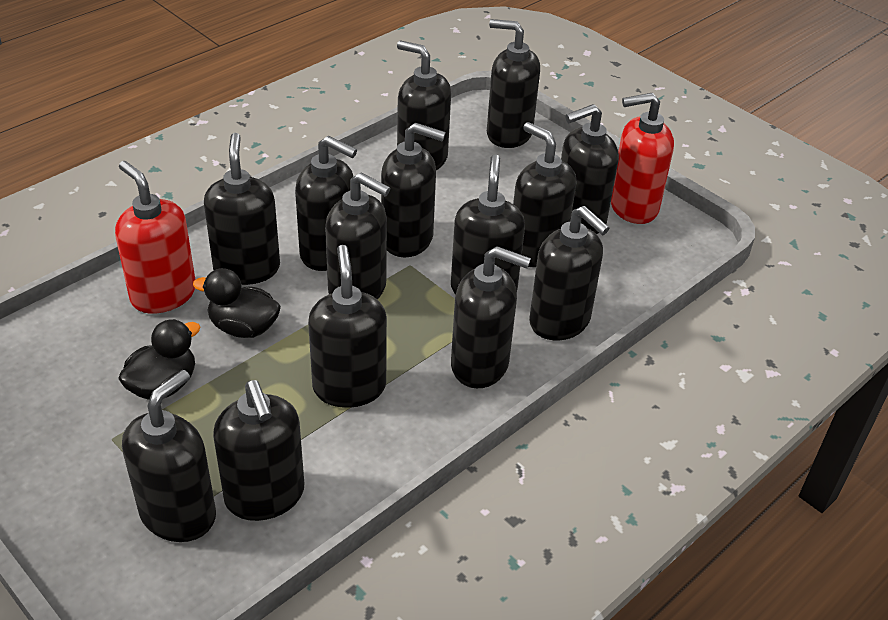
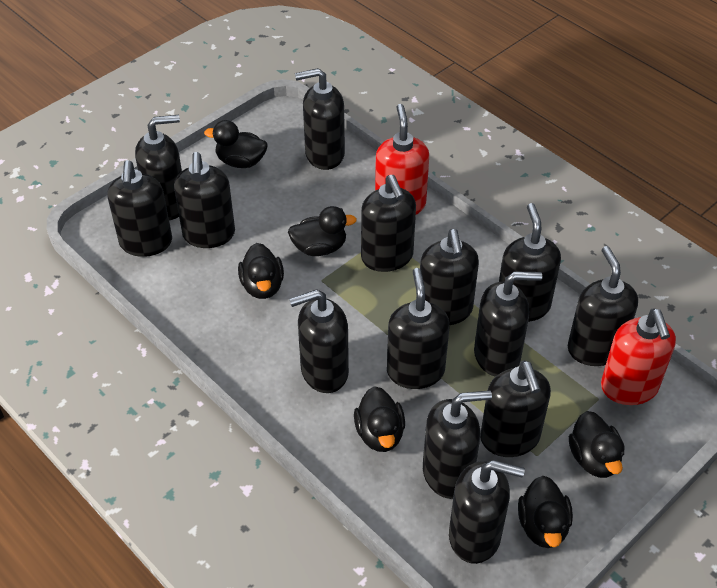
black duck: [118,319,200,400] [193,268,281,338] = 2 -> [204,120,268,168] [238,243,284,299] [288,206,357,256] [354,386,405,452] [518,476,573,548] [569,411,625,478] = 6

